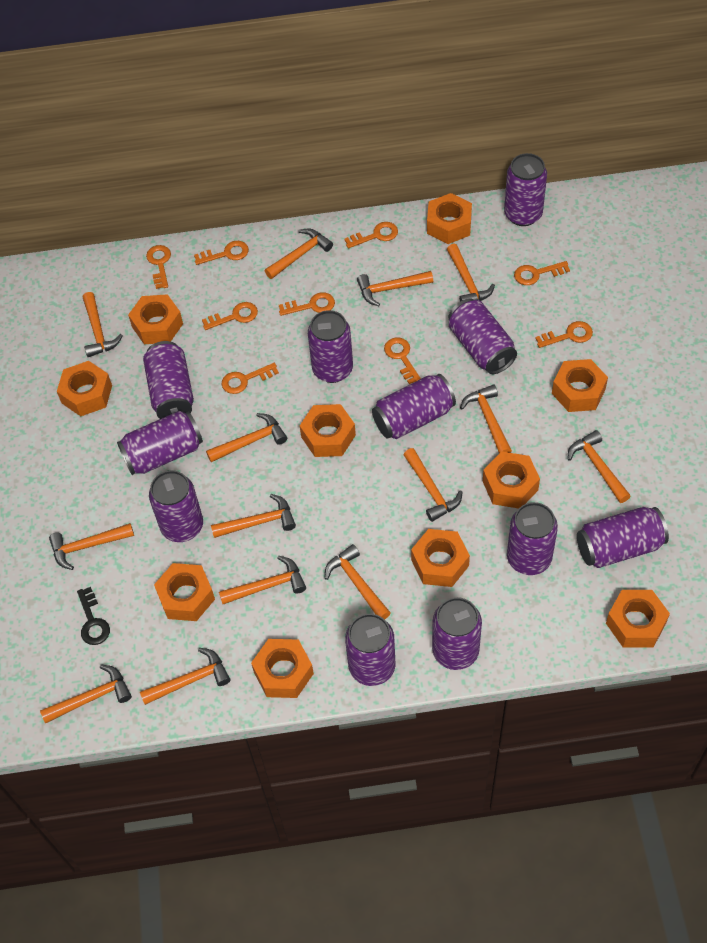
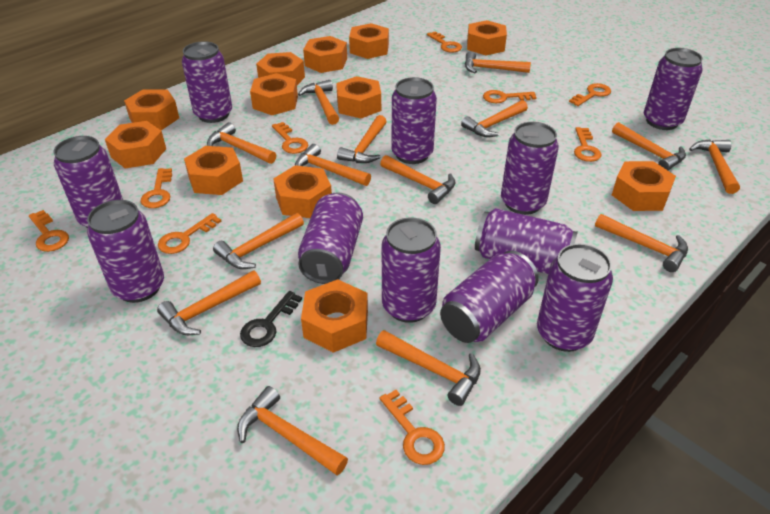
orange nut: [57,361,112,416] [128,294,183,344] [154,563,215,621] [251,639,314,698] [300,404,356,457] [411,529,470,587] [427,193,472,244] [483,452,540,508] [552,359,608,412] [606,590,670,648] = 10 -> [105,121,166,169] [124,89,179,130] [184,146,243,195] [250,73,298,115] [256,52,305,85] [273,165,332,218] [301,279,368,353] [303,36,347,73] [336,76,381,119] [349,23,389,59] [467,20,507,56] [612,161,676,211] = 12

